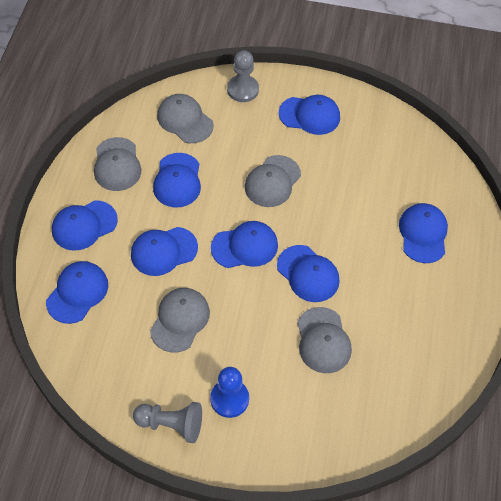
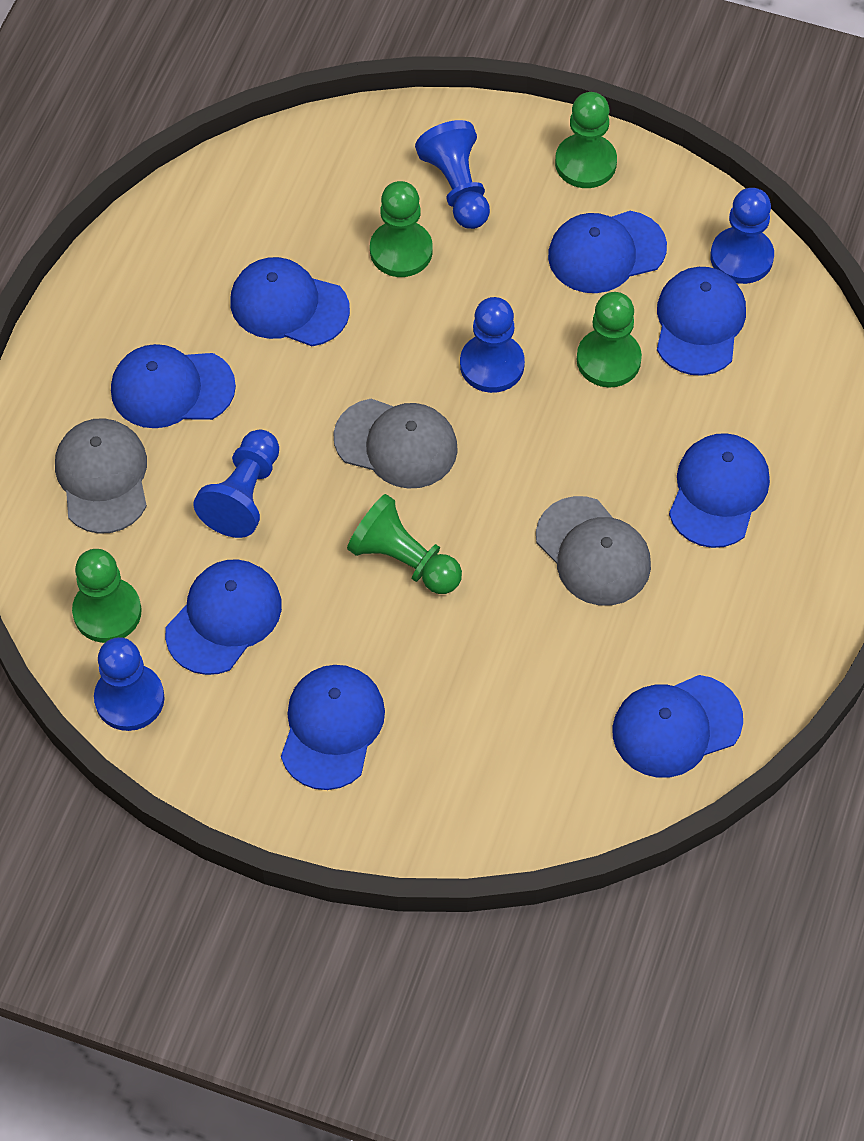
blue pawn: [210,367,249,418] = 1 -> [94,637,165,731] [193,430,279,538] [415,120,490,229] [460,297,525,393] [710,188,774,284] = 5
green pawn: none = 0 -> [72,549,142,643] [347,494,462,594] [370,181,433,277] [555,92,617,188] [577,292,642,388] = 5
grey cap: [94,137,141,191] [150,288,210,352] [157,94,214,143] [245,155,301,207] [297,307,352,373] = 5 -> [55,418,147,534] [333,399,458,488] [536,496,651,606] = 3
grey pawn: [133,402,202,443] [227,50,259,102] = 2 -> none = 0

